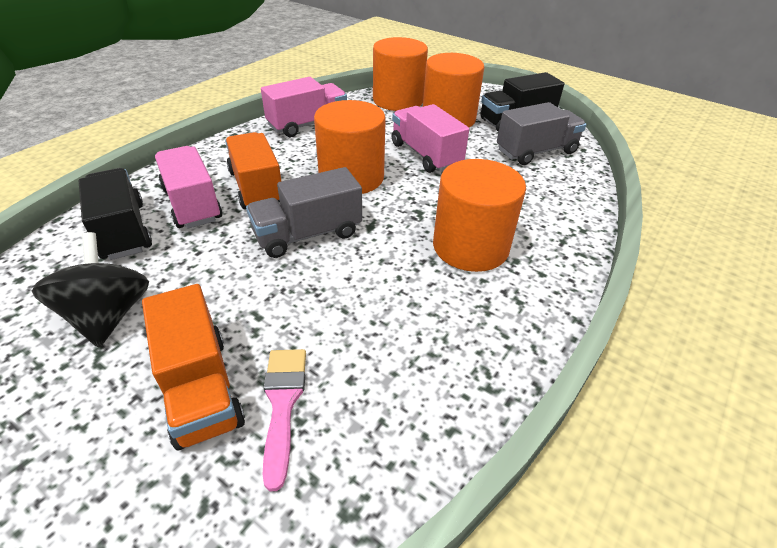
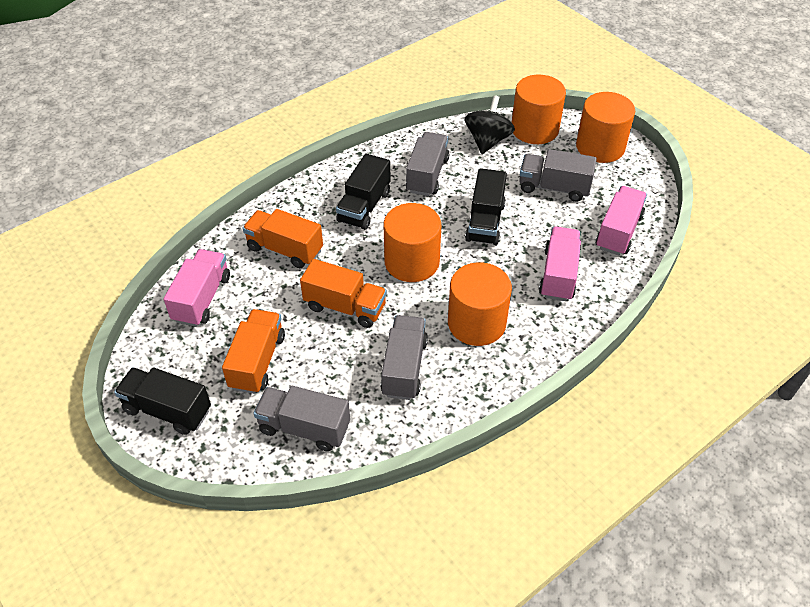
black truck: [78,168,152,260] [481,72,564,132] = 2 -> [114,367,211,435] [336,153,391,230] [465,168,507,245] = 3
grey truck: [246,167,362,258] [497,102,586,165] = 2 -> [253,386,350,452] [381,315,428,400] [406,132,449,196] [519,149,597,202] = 4
orange truck: [142,284,245,450] [225,132,281,210] = 2 -> [222,309,285,394] [243,209,323,268] [300,259,387,328] = 3
pink brush: [263,349,306,491] = 1 -> none = 0

